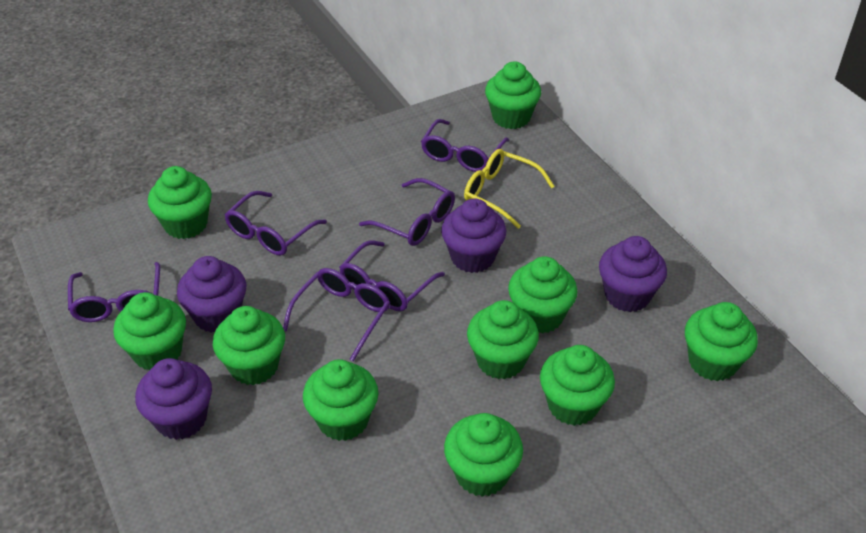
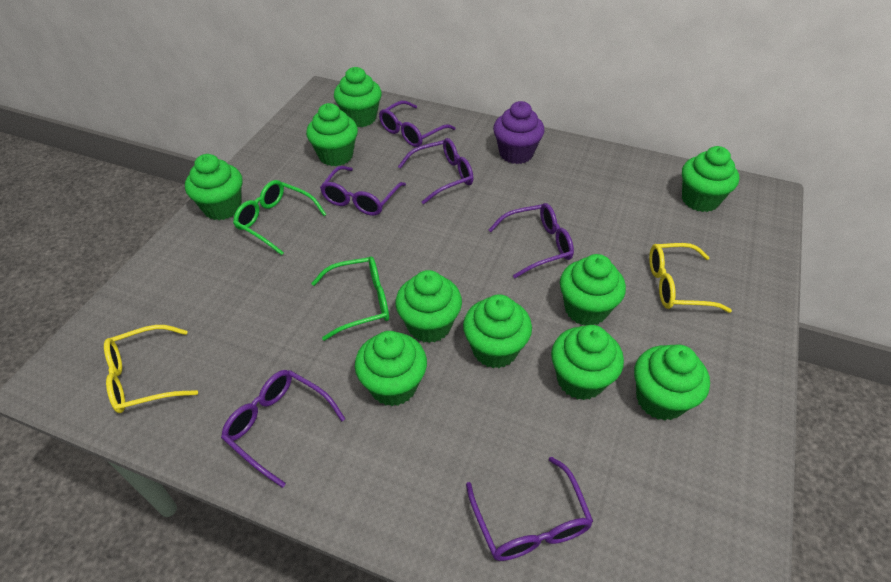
green glasses: none = 0 -> [233,180,327,255] [311,256,389,341] = 2
purple cupcake: [135,358,212,440] [177,256,246,333] [441,198,506,273] [599,236,667,312] = 4 -> [493,101,544,164] = 1
yellow glasses: [464,149,554,229] = 1 -> [104,325,198,413] [649,243,732,313] = 2

